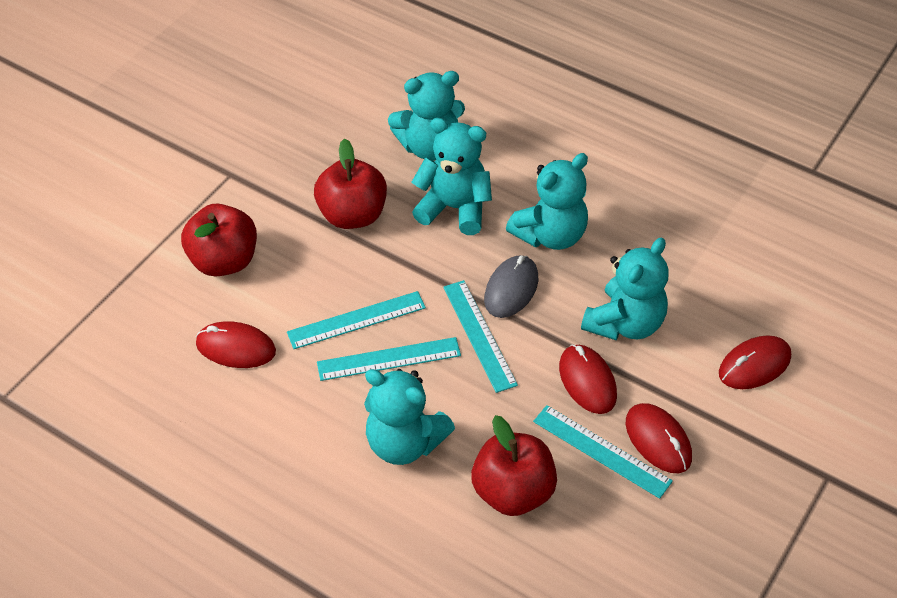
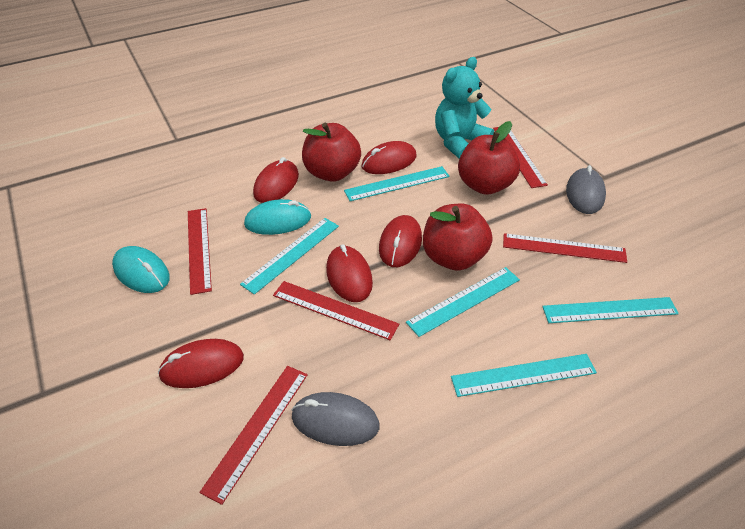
grey mouse: [484,255,538,318] = 1 -> [292,392,379,446] [566,165,606,214] = 2
red mouse: [196,321,276,368] [559,344,617,414] [626,403,692,473] [719,335,791,389] = 4 -> [158,339,244,388] [253,157,299,203] [326,244,373,302] [361,141,417,174] [379,215,422,267] = 5
red ruler: none = 0 -> [188,208,212,295] [199,366,308,505] [273,281,399,340] [493,127,548,188] [503,233,627,263] = 5
turquoise mouse: none = 0 -> [112,246,170,293] [244,199,311,235] = 2
turquoise ruler: [287,291,426,349] [317,337,461,381] [443,280,518,393] [533,405,673,499] = 4 -> [240,218,339,295] [344,166,450,201] [406,267,520,337] [451,354,597,397] [542,297,679,323] = 5
turquoise teddy bear: [364,369,455,465] [388,71,465,161] [412,118,492,235] [506,153,588,250] [581,238,669,340] = 5 -> [435,57,494,159] = 1

